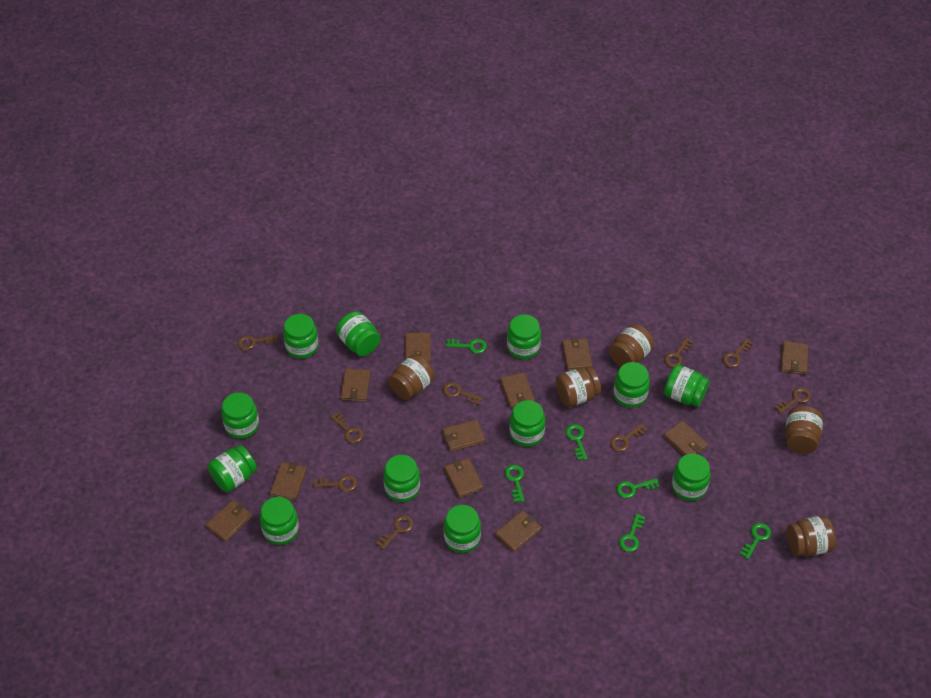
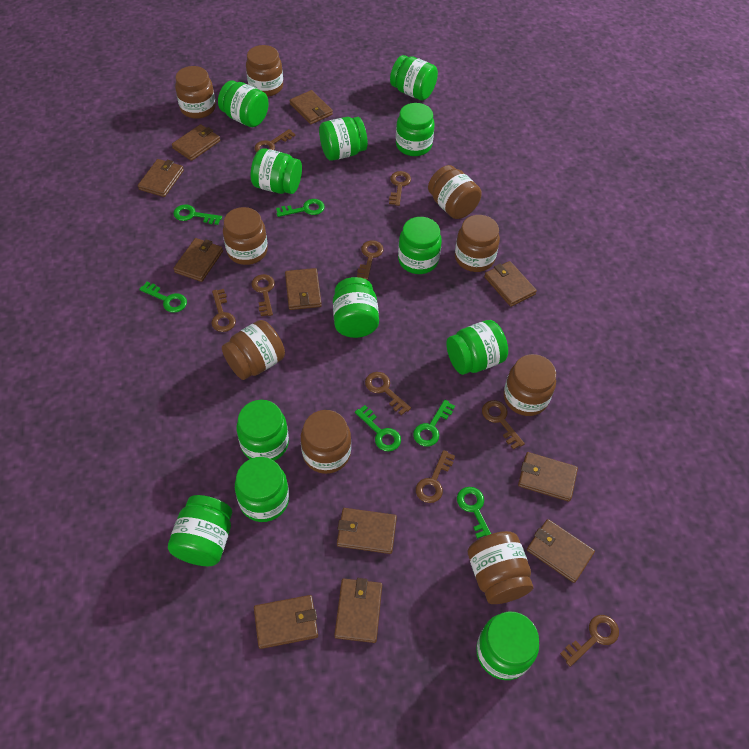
brown jar: [388,354,434,400] [556,367,601,407] [609,324,654,367] [785,406,823,454] [787,515,836,556] = 5 -> [175,66,216,119] [222,320,285,380] [223,207,268,265] [246,45,283,97] [301,410,351,474] [428,165,482,219] [455,215,500,272] [468,531,533,604] [504,354,556,416] = 9

